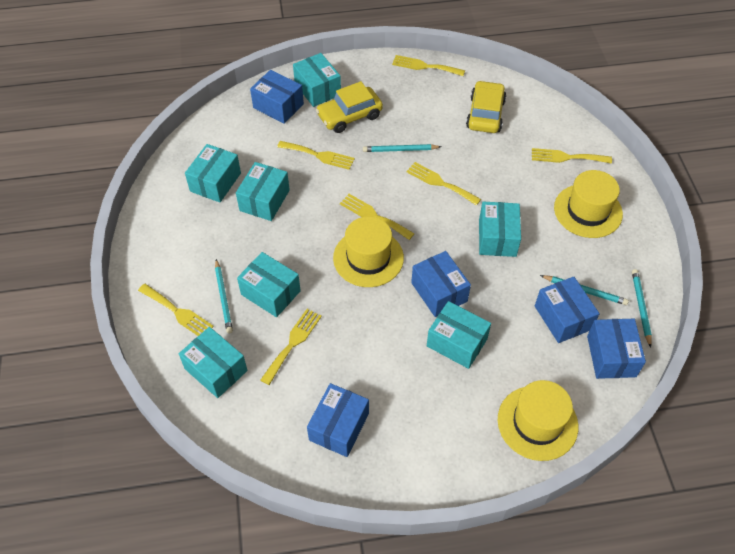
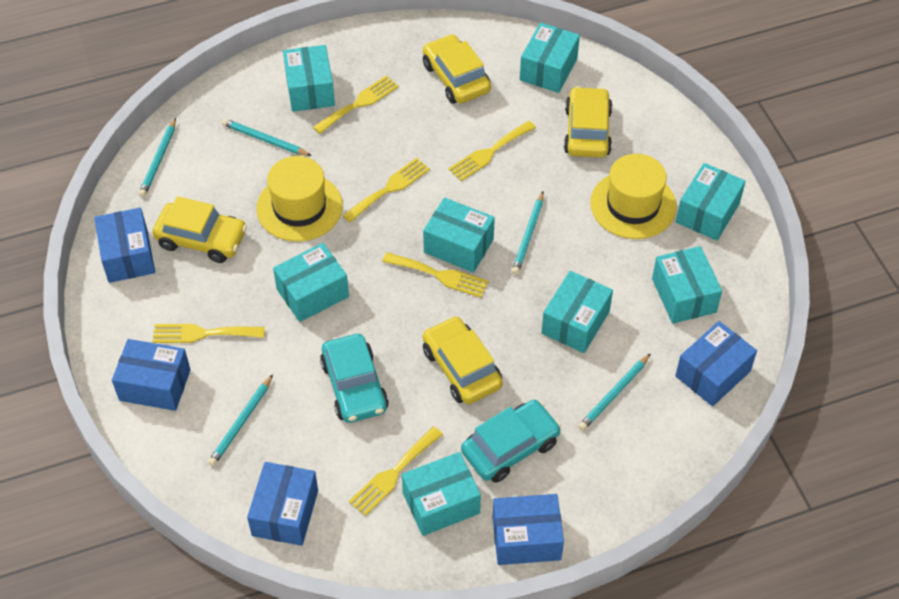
turquoise box: [179,327,248,398] [185,144,241,202] [236,162,290,221] [237,252,301,317] [293,53,341,107] [427,301,491,369] [479,202,521,257] = 7 -> [273,243,349,322] [283,45,335,112] [402,452,481,536] [423,197,495,273] [520,23,580,93] [541,271,613,353] [652,246,722,324] [676,163,746,241] = 8
turquoise car: none = 0 -> [320,334,389,423] [461,400,561,483] = 2
turquoise pencil: [215,259,233,333] [363,144,441,152] [540,275,629,305] [632,269,652,348] = 4 -> [139,118,176,197] [208,374,273,466] [222,119,312,156] [512,192,544,275] [578,353,651,431] = 5
yellow car: [316,81,383,133] [466,81,506,133] = 2 -> [153,196,247,263] [423,34,491,104] [423,316,503,404] [564,86,612,158] = 4
yellow fork: [138,284,214,336] [260,309,322,385] [277,141,355,170] [340,194,415,240] [392,55,465,76] [406,162,481,205] [532,148,612,164] = 7 -> [152,324,265,343] [313,75,399,134] [342,158,430,223] [349,427,443,516] [382,252,489,298] [449,121,536,181] = 6
yellow hat: [333,217,404,287] [498,380,578,461] [554,170,623,238] = 3 -> [256,156,343,242] [590,154,677,239] = 2

